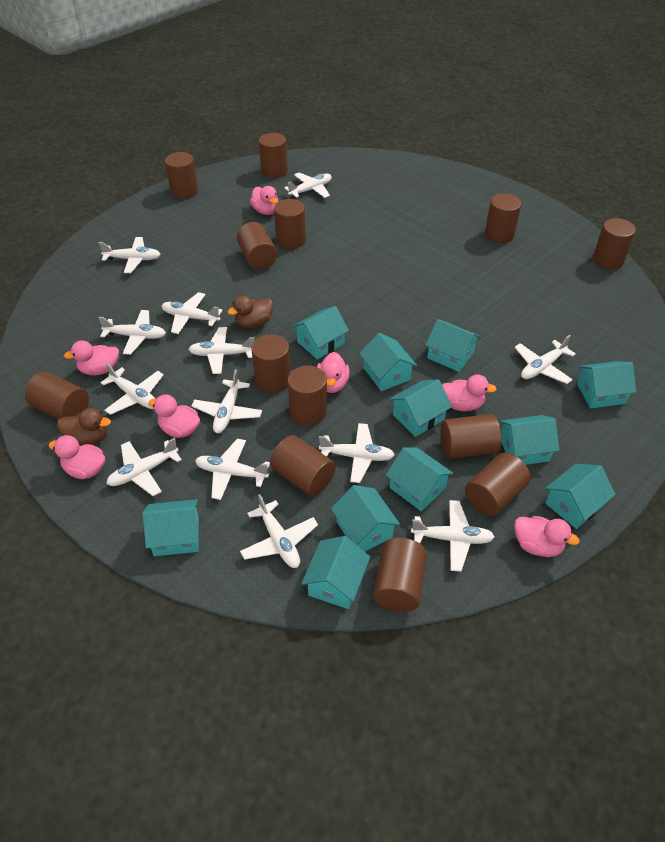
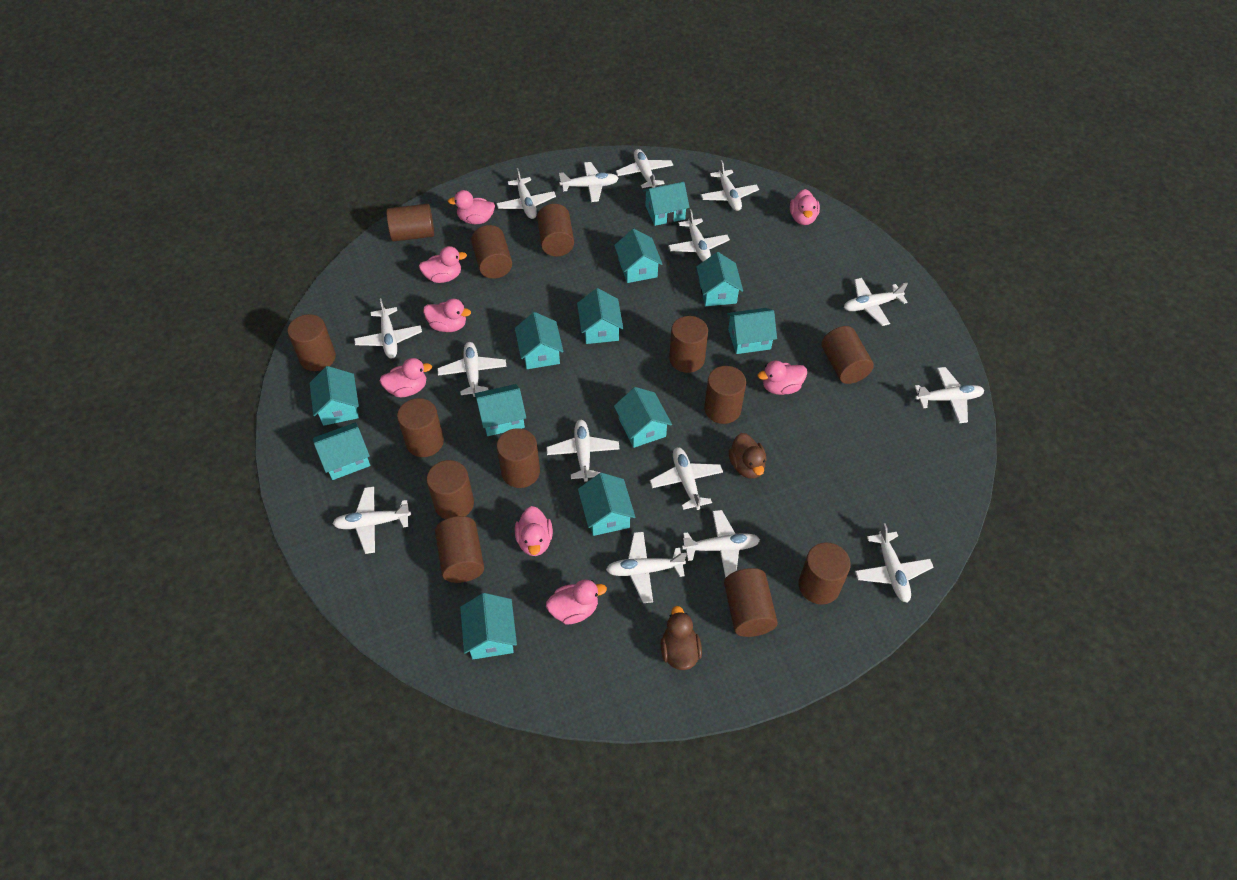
pink duck: [48,435,105,479] [64,340,119,375] [148,395,200,438] [250,186,278,215] [317,352,349,393] [442,375,497,411] [514,516,580,557] = 7 -> [379,358,432,397] [419,246,467,283] [423,299,471,332] [448,190,495,224] [515,506,553,556] [546,579,607,624] [757,360,807,395] [790,189,820,225] = 8
turquoise house: [143,499,199,556] [292,306,349,359] [301,536,370,609] [331,485,400,552] [359,333,417,391] [386,447,454,511] [389,379,452,437] [425,319,481,372] [500,415,559,465] [545,464,616,529] [577,361,636,408] = 11 -> [310,366,359,426] [313,422,370,480] [460,593,517,659] [474,384,526,436] [515,312,564,369] [577,288,623,344] [578,473,635,536] [614,229,663,283] [614,387,672,448] [643,182,690,226] [696,252,743,306] [727,308,777,354] = 12
white plane: [98,310,166,355] [99,237,161,273] [101,363,164,415] [106,438,182,496] [161,292,223,334] [188,327,255,374] [192,369,262,433] [195,439,270,500] [240,494,318,568] [284,173,332,198] [319,423,395,483] [411,500,495,572] [515,335,576,384] = 13 -> [332,487,411,554] [354,298,422,359] [437,342,507,397] [496,168,556,219] [547,420,620,482] [559,162,619,202] [606,532,687,603] [616,149,673,188] [650,447,723,510] [668,209,730,262] [682,510,760,578] [701,160,759,211] [844,278,908,326] [855,523,934,603] [915,367,984,423] = 15

